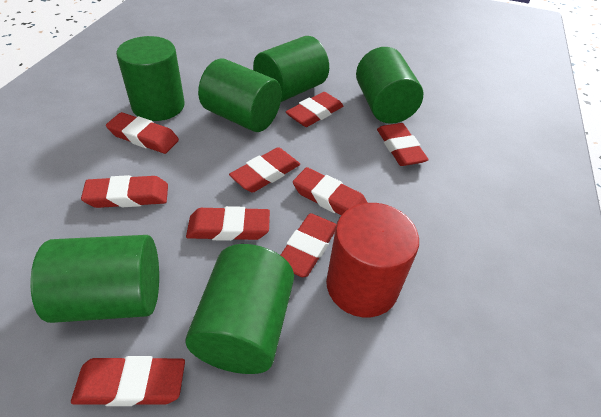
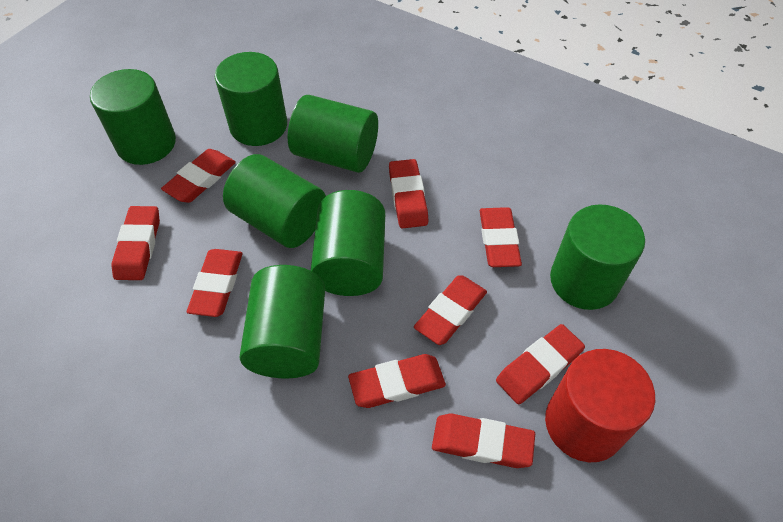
green cylinder: [30,235,159,323] [116,36,185,121] [185,244,294,374] [198,59,282,132] [253,36,329,102] [356,47,423,124] = 6 -> [90,69,176,165] [215,52,287,146] [223,154,326,248] [240,265,325,378] [288,95,378,173] [311,190,385,296] [550,204,645,310] = 7

